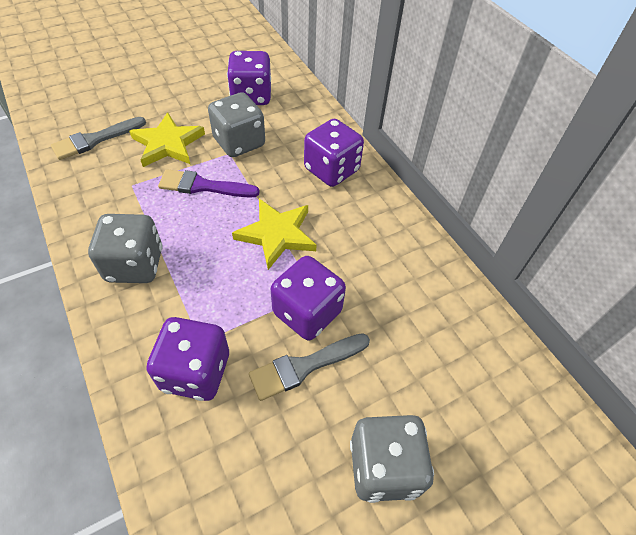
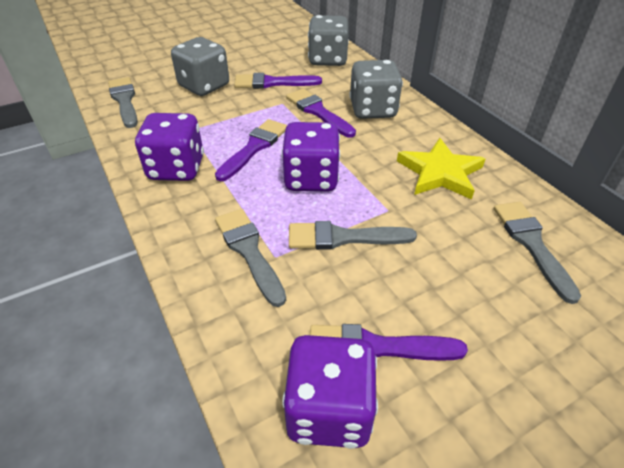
grey brush: [51,117,146,160] [249,333,370,401] = 2 -> [108,77,138,128] [215,209,286,307] [289,221,417,250] [494,202,581,304] = 4
purple brush: [158,169,260,198] = 1 -> [215,119,287,181] [234,73,322,89] [286,88,356,137] [310,324,468,361] = 4
purple dice: [147,317,229,401] [227,51,271,105] [271,256,346,341] [304,119,364,187] = 4 -> [135,113,204,181] [281,122,340,192] [282,335,378,449] = 3
yellow star: [129,112,205,167] [232,199,316,270] = 2 -> [397,138,485,200] = 1

